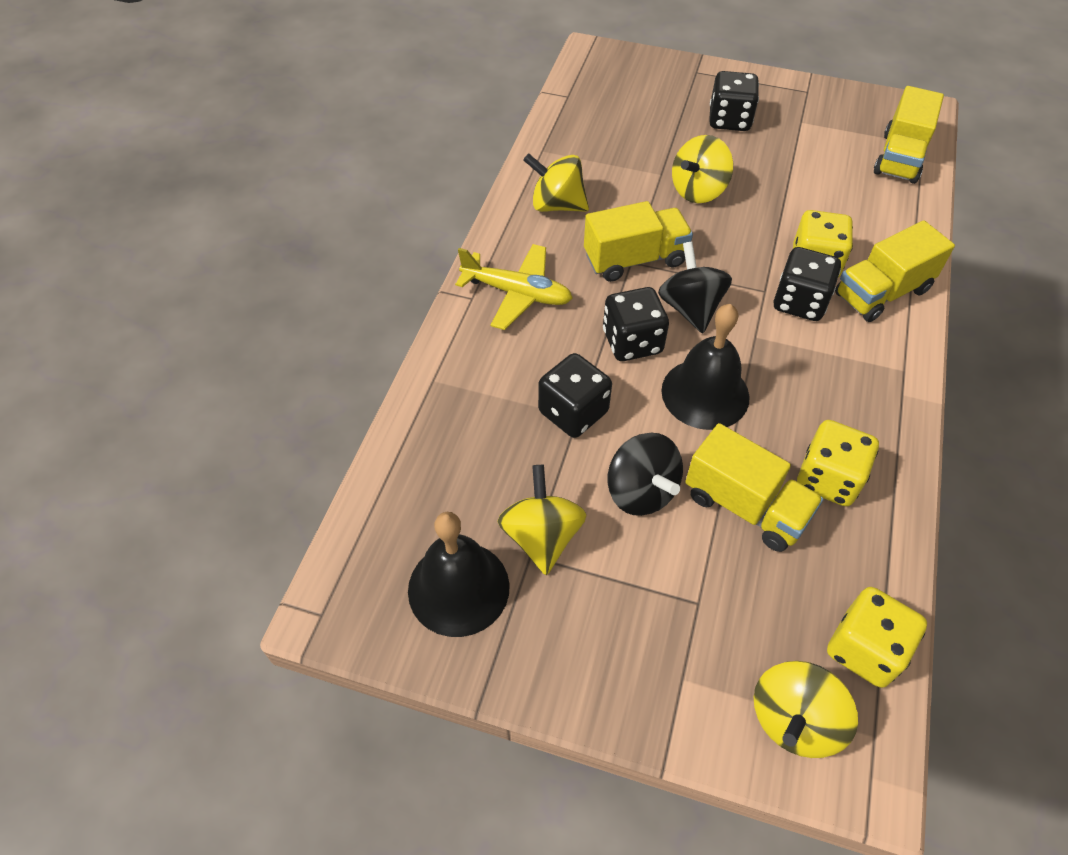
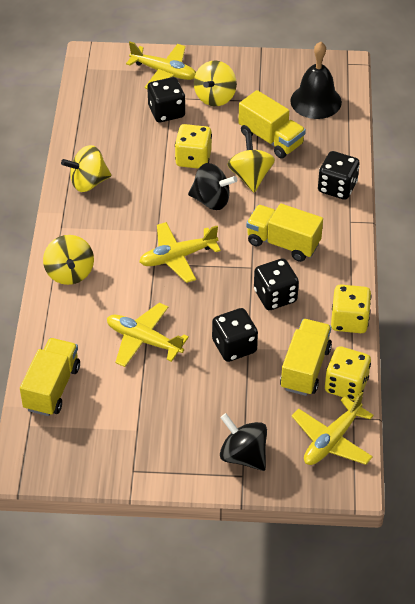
black bell: [408,512,510,637] [661,304,750,430] = 2 -> [290,41,342,119] = 1
yellow plane: [455,244,573,330] = 1 -> [107,303,189,367] [126,42,196,89] [139,222,221,283] [292,392,374,465] = 4

